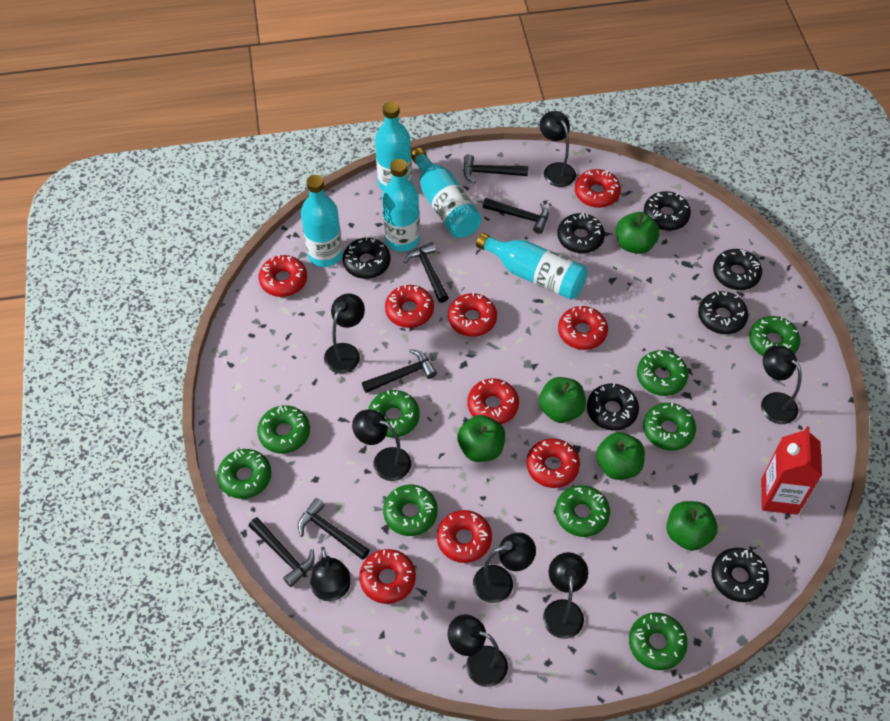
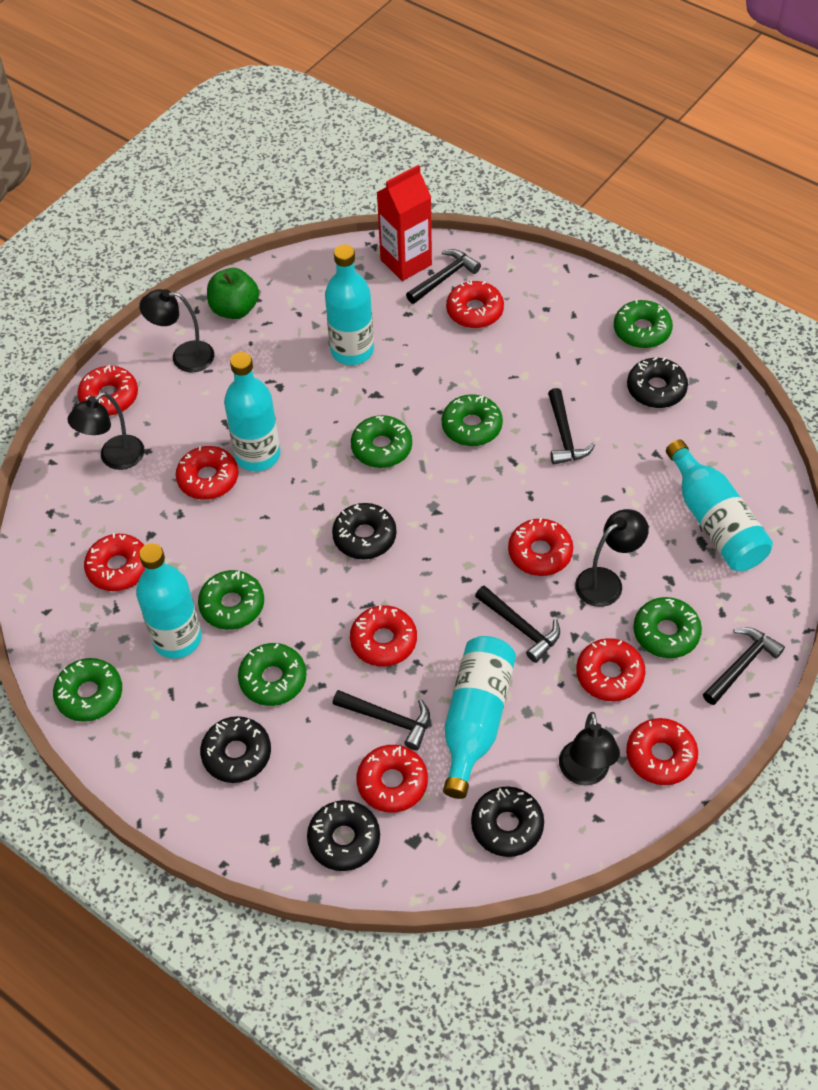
black donut: [343,237,390,279] [557,213,605,253] [587,383,639,431] [644,191,691,231] [698,291,748,334] [711,548,769,602] [713,249,762,290] = 7 -> [200,716,271,783] [307,800,380,871] [332,503,397,560] [471,786,544,857] [627,357,688,408] = 5
black hammer: [249,517,315,587] [298,498,370,560] [362,349,437,393] [404,242,449,303] [463,154,528,184] [483,198,549,234] = 6 -> [332,690,430,750] [406,249,481,304] [475,585,560,663] [548,388,595,465] [703,627,785,705] = 5
black lamp: [310,547,351,601] [324,294,365,373] [352,410,411,481] [448,614,508,687] [473,532,536,603] [540,111,576,187] [543,552,588,639] [761,345,802,424] = 8 -> [67,392,144,470] [139,289,214,373] [559,712,620,786] [575,509,649,607] = 4
green apple: [457,415,505,462] [539,377,586,423] [596,432,645,480] [616,212,660,254] [666,501,718,551] = 5 -> [207,268,259,319] = 1
green donut: [217,449,271,499] [257,405,310,453] [368,390,420,437] [383,485,438,536] [555,485,610,537] [629,613,688,670] [637,350,688,396] [643,403,696,451] [749,316,800,356] = 9 -> [53,658,122,722] [198,570,264,630] [238,643,306,706] [351,415,412,468] [442,394,503,446] [614,300,673,348] [633,597,702,658] = 7

